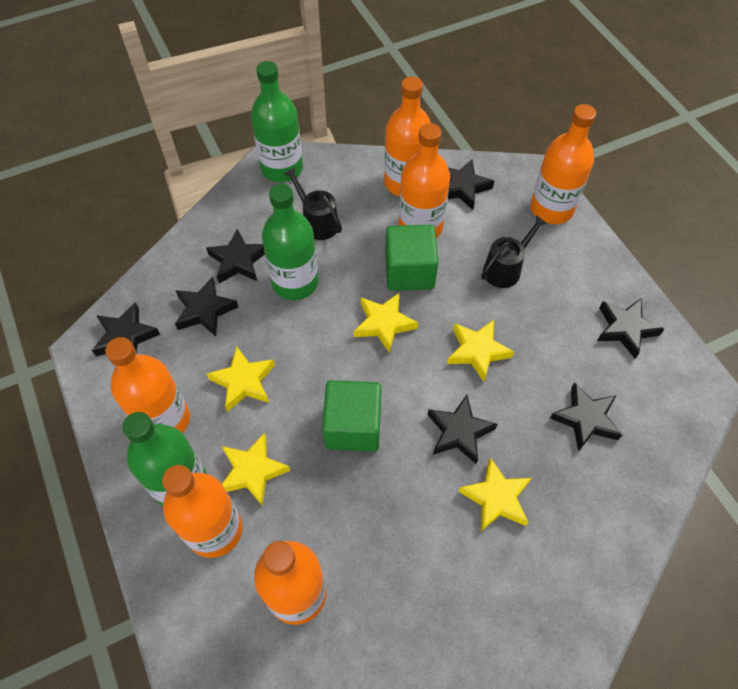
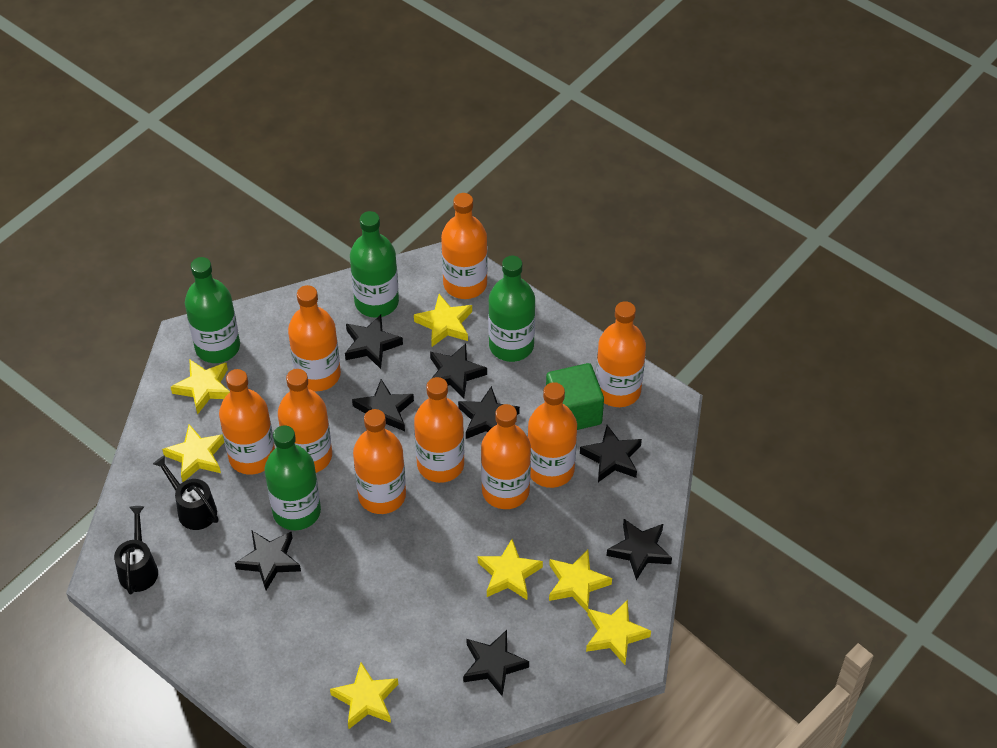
black star: [92,302,160,357] [175,277,238,336] [206,229,265,283] [428,395,498,464] [448,159,494,210] [550,382,622,452] [597,299,664,358] = 7 -> [235,531,301,590] [345,315,403,369] [352,379,414,431] [430,343,487,398] [458,386,520,439] [463,630,529,696] [580,425,642,482] [607,519,672,580] = 8
green bottle: [122,412,207,507] [251,61,303,182] [262,184,318,300] = 3 -> [185,257,240,363] [264,426,321,530] [350,211,399,318] [488,256,535,362] = 4
green cube: [322,380,381,452] [385,225,439,291] = 2 -> [546,363,604,430] = 1
orange bottle: [105,337,190,433] [162,465,243,558] [254,541,326,625] [384,76,431,196] [398,123,450,238] [530,104,596,224] = 6 -> [219,369,275,475] [278,369,332,473] [288,285,341,391] [353,409,406,514] [414,377,464,483] [441,193,488,299] [481,404,531,509] [528,382,577,488] [596,301,646,407] = 9
yellow star: [207,346,275,412] [222,433,290,506] [354,292,418,353] [447,320,514,382] [458,457,532,532] = 5 -> [162,424,224,482] [171,360,230,415] [330,662,398,729] [414,294,472,347] [478,539,543,600] [549,550,612,613] [586,600,651,665] = 7

